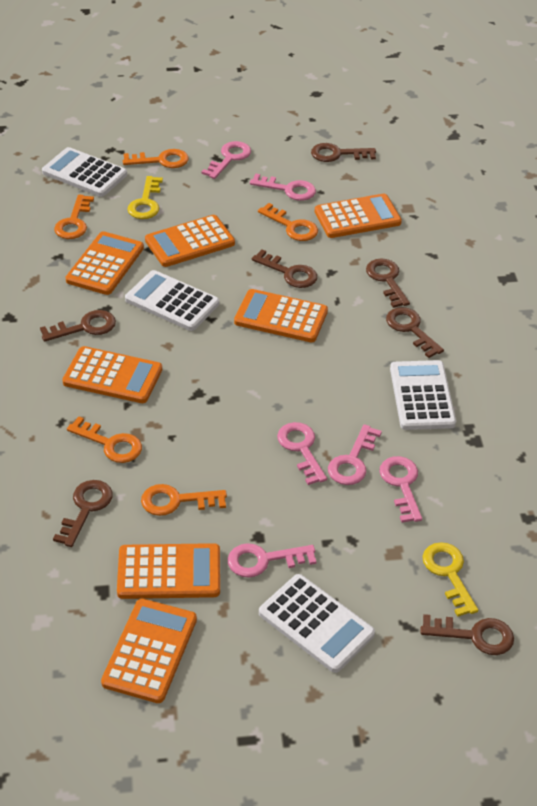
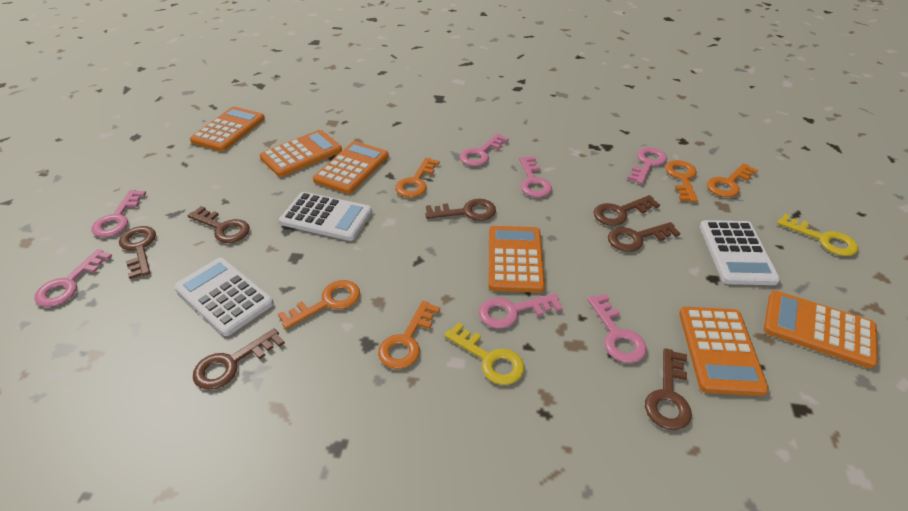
orange calculator: [62,346,162,403] [65,231,144,295] [101,599,197,703] [117,543,220,599] [145,215,235,267] [234,289,328,342] [315,194,402,238] = 7 -> [190,107,265,151] [260,130,342,177] [313,141,389,194] [488,226,545,293] [679,307,769,396] [764,291,878,369] = 6
pink key: [202,141,251,179] [228,543,316,578] [250,173,316,201] [277,422,327,485] [328,424,382,485] [380,456,422,523] = 6 -> [34,249,112,307] [91,190,146,237] [459,133,509,166] [479,293,563,329] [519,156,552,197] [587,294,647,363] [627,147,667,184] = 7
white calculator: [42,147,127,197] [125,270,219,331] [259,574,375,673] [390,360,456,430] = 4 -> [174,258,274,336] [279,192,372,241] [700,220,780,285] = 3

